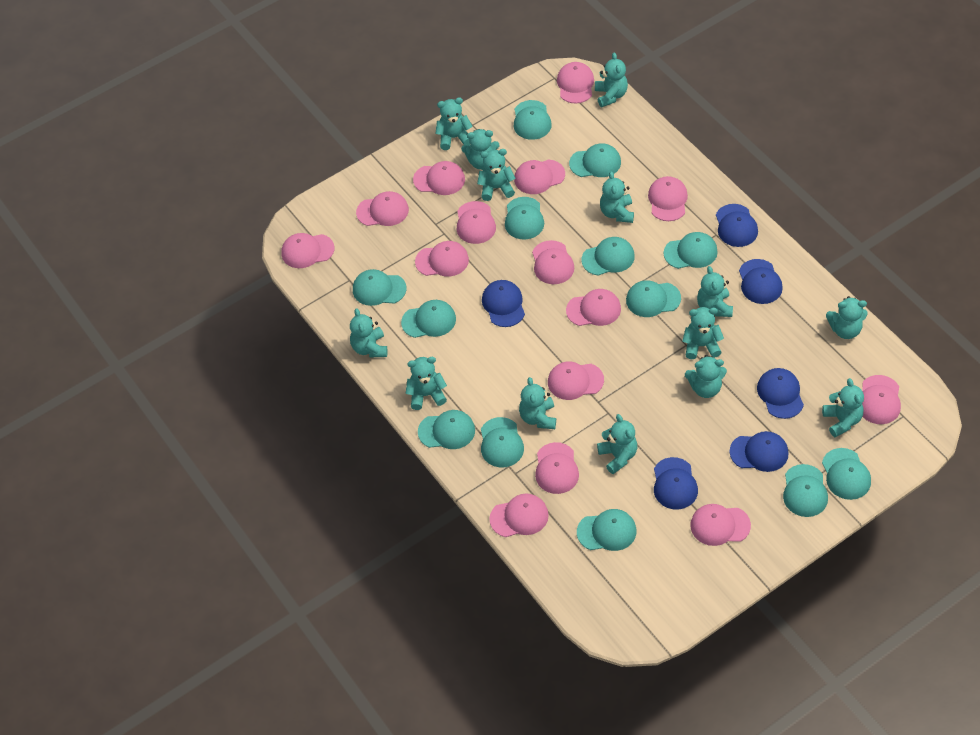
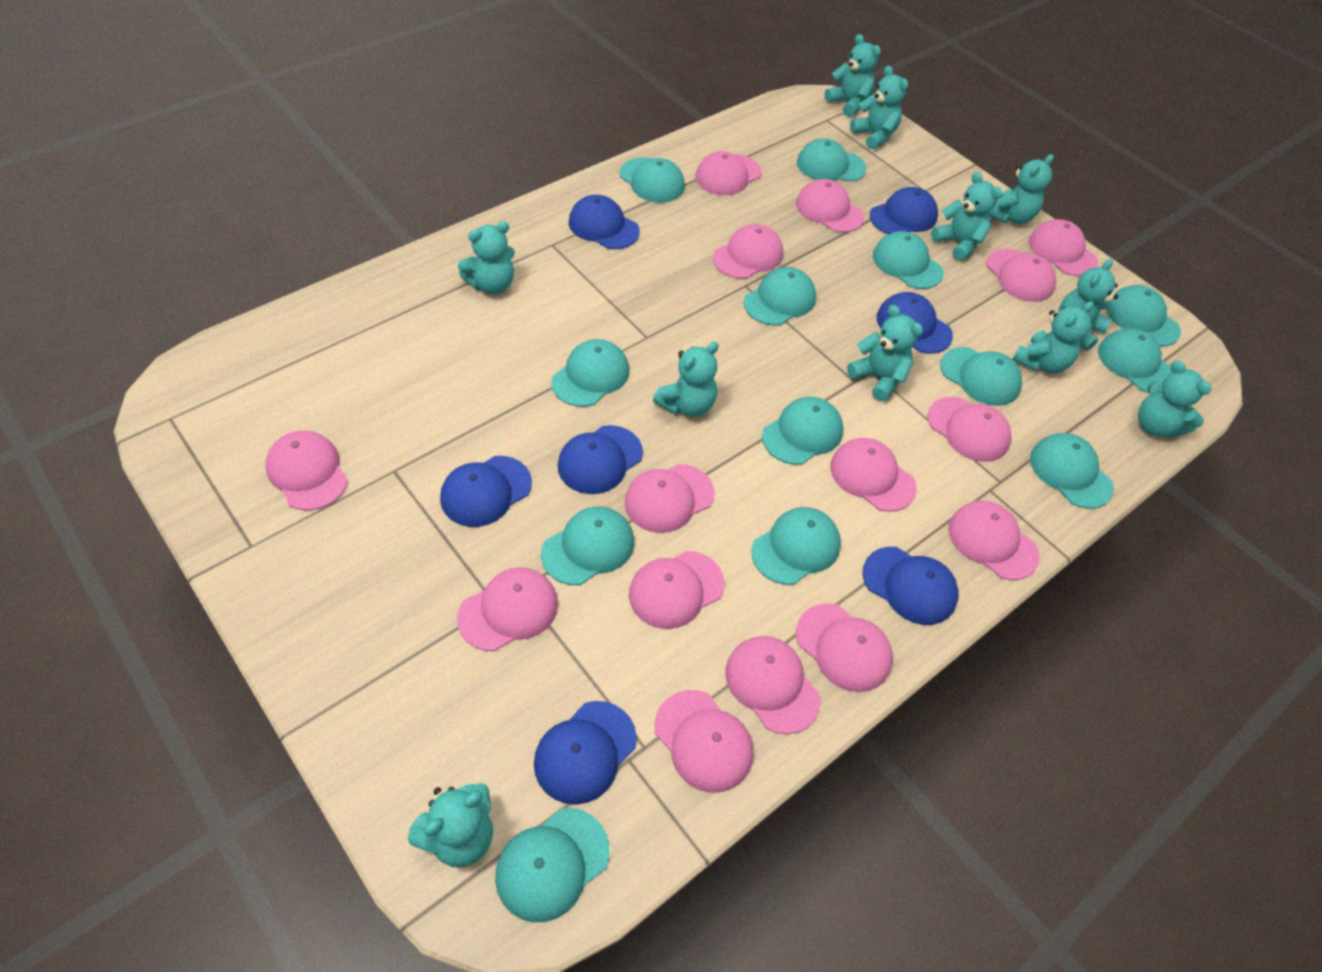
blue cap: [482,280,525,327] [654,457,698,509] [716,204,758,247] [729,431,789,472] [739,259,783,304] [757,368,804,419] = 6 -> [440,456,532,527] [534,701,637,805] [558,425,643,494] [569,195,640,249] [862,547,959,625] [870,187,938,234] [877,292,953,354] = 7
turquoise teddy bear: [350,308,388,357] [406,357,447,410] [435,98,473,150] [461,129,500,170] [477,149,516,201] [519,377,556,429] [595,52,628,107] [597,414,637,474] [600,171,634,223] [682,307,724,359] [685,355,727,398] [697,266,733,317] [822,378,864,437] [826,296,868,339] = 14 -> [408,783,493,868] [458,221,515,294] [653,342,719,417] [824,34,881,117] [847,305,923,401] [850,66,908,149] [931,172,1002,261] [989,154,1054,224] [1012,301,1094,373] [1058,259,1118,351] [1138,361,1211,438] = 11

